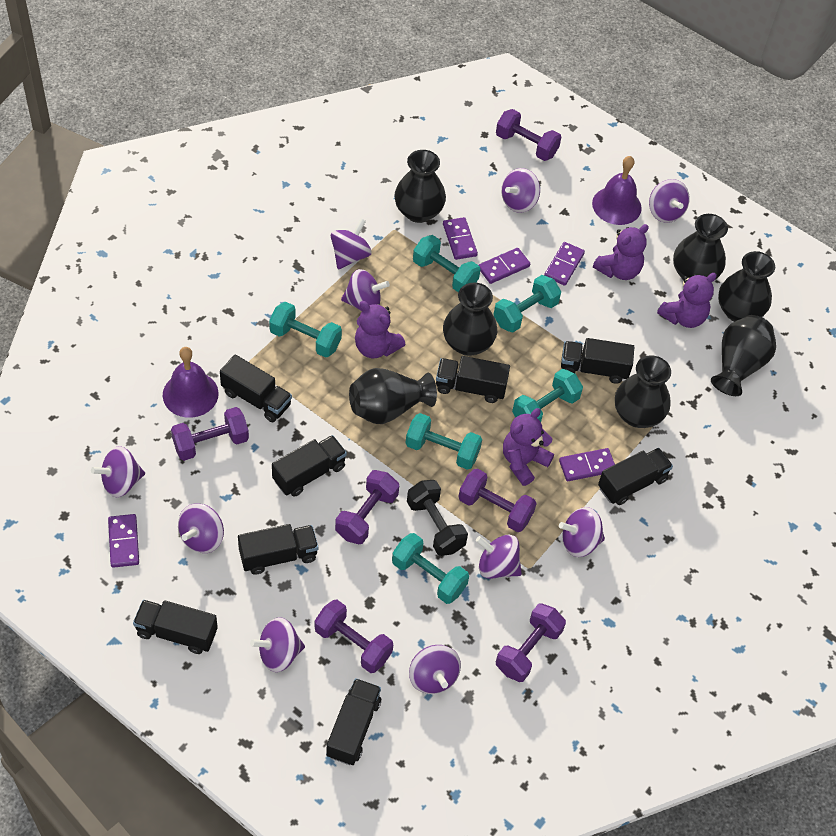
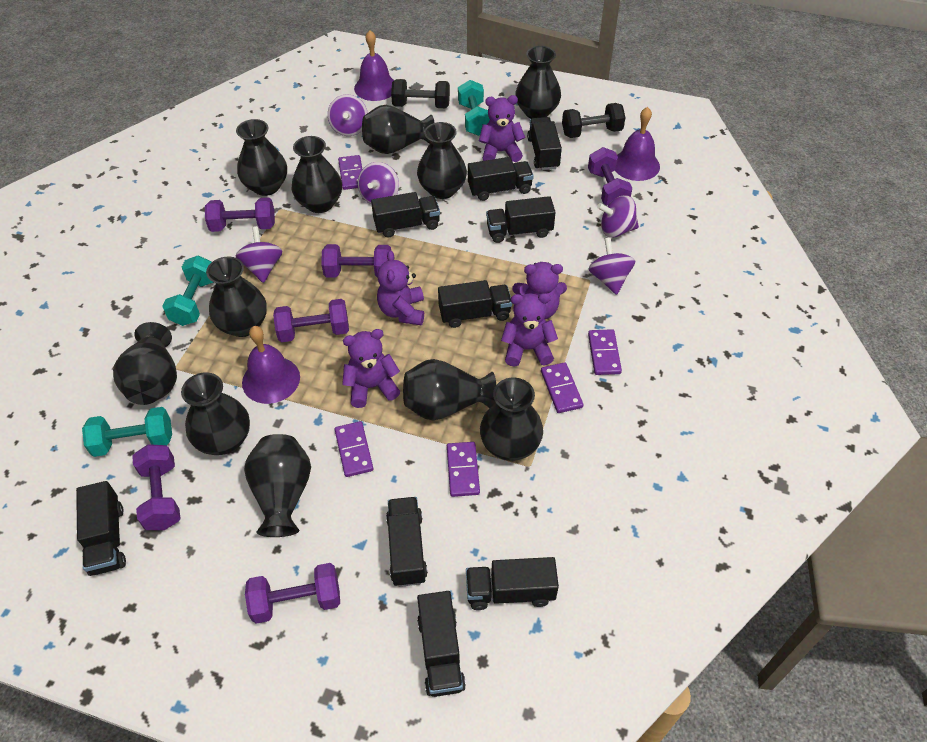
black dumbbell: [407,480,468,556] = 1 -> [391,79,450,108] [562,103,625,138] = 2
black truck: [133,600,218,654] [220,354,292,422] [238,524,318,575] [272,435,347,497] [326,678,381,765] [436,356,510,403] [561,338,634,384] [598,448,673,505] = 8 -> [76,481,126,576] [371,192,440,237] [386,497,428,587] [417,591,466,697] [438,280,512,328] [466,557,559,610] [468,157,534,201] [486,196,556,243] [527,117,562,170] = 9
black vase: [349,368,437,424] [394,150,446,223] [443,283,497,356] [615,355,671,428] [673,214,728,280] [711,315,776,396] [718,251,775,322] = 7 -> [113,322,177,405] [181,372,250,455] [206,256,267,337] [236,119,287,196] [244,434,311,537] [292,136,342,213] [362,105,434,154] [403,359,496,420] [417,122,467,199] [480,378,543,461] [515,46,561,119] = 11
purple bell: [163,347,219,418] [592,156,642,225] = 2 -> [242,326,300,404] [354,30,394,101] [615,107,660,181] = 3
purple spinning top: [91,446,145,497] [178,504,224,553] [250,617,305,672] [331,219,372,269] [341,269,390,311] [409,645,461,694] [476,534,522,579] [501,168,540,213] [559,507,605,557] [649,179,690,223] = 10 -> [236,226,282,283] [328,94,368,136] [358,162,399,205] [589,237,635,295] [597,195,639,238] = 5
purple teddy bear: [355,301,406,358] [503,408,554,486] [593,224,649,280] [657,273,717,328] = 4 -> [342,329,400,408] [377,250,424,325] [479,95,525,162] [501,293,558,367] [513,262,567,319] = 5
turquoise dumbbell: [269,302,342,358] [392,533,469,604] [406,413,482,470] [413,235,480,292] [493,275,561,332] [512,369,583,422] = 6 -> [82,407,172,457] [162,255,214,326] [458,80,490,136] = 3

